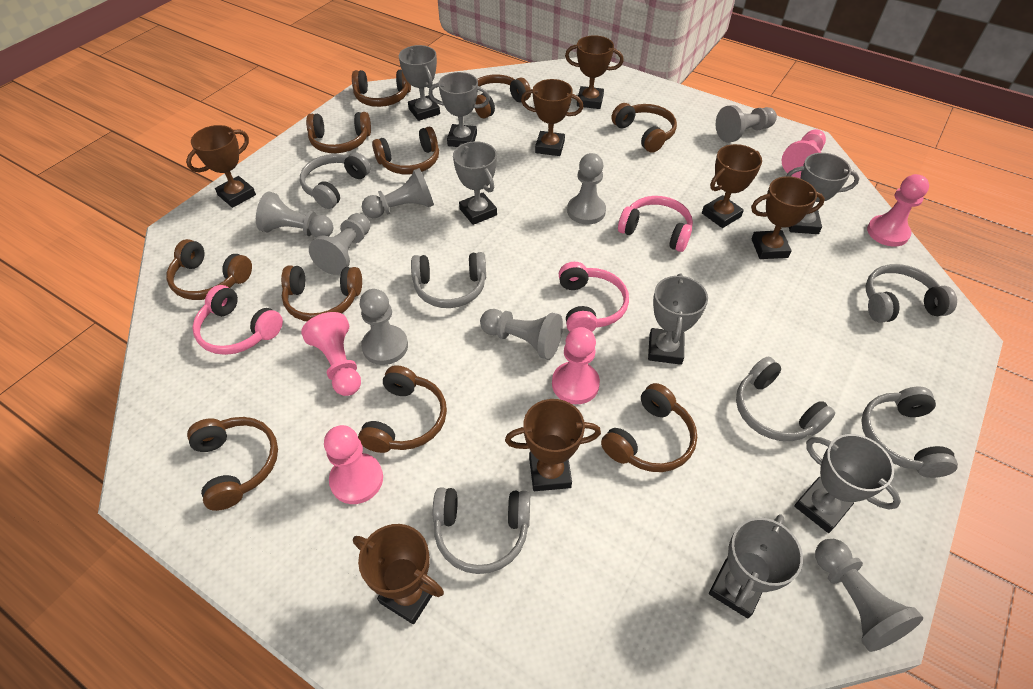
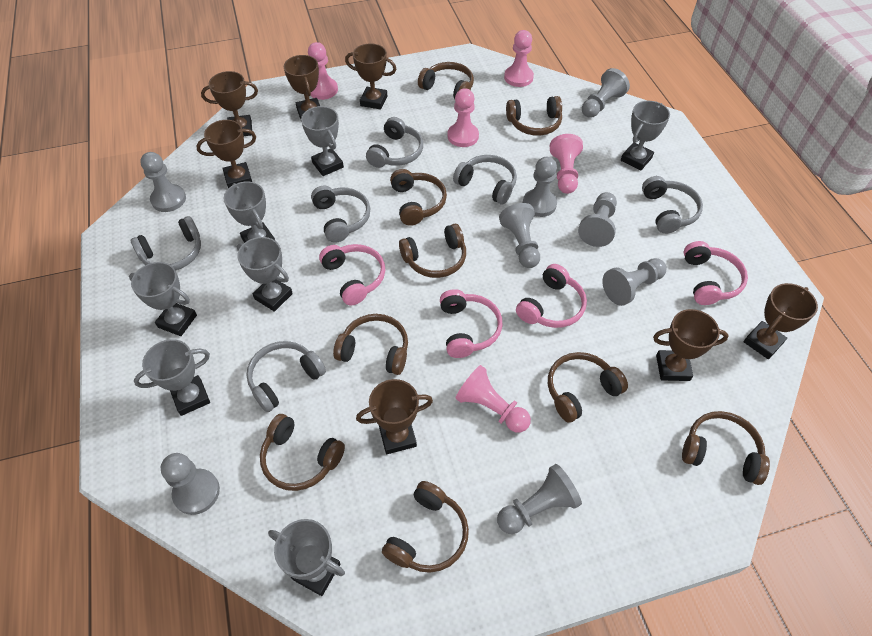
brown headphones: [166,239,252,300] [187,417,278,511] [281,265,362,321] [306,112,371,153] [352,69,411,107] [358,365,447,453] [372,127,439,174] [475,75,531,118] [601,383,697,472] [611,103,677,153] = 10 -> [260,414,345,491] [333,314,408,375] [382,481,469,573] [390,169,447,226] [399,224,466,278] [418,62,474,99] [506,96,562,136] [548,352,628,423] [682,411,770,485] = 9
pink headphones: [192,285,283,355] [559,262,629,332] [618,196,693,252] = 3 -> [319,244,385,305] [440,289,502,358] [516,264,587,328] [684,241,748,305] = 4

